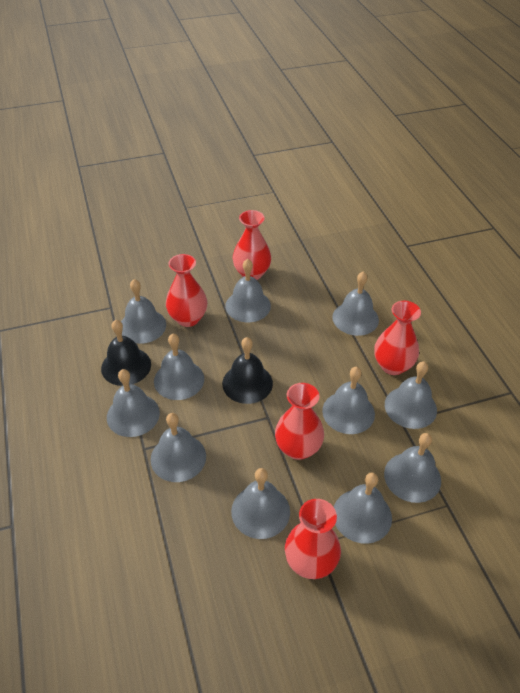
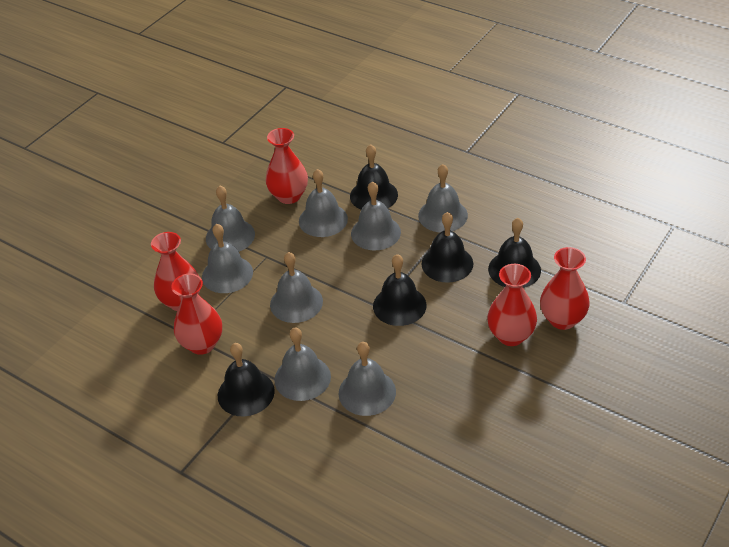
black bell: [101,320,151,386] [222,337,273,404] = 2 -> [218,343,275,416] [350,144,398,210] [373,254,426,326] [421,212,473,283] [488,218,541,288] = 5
grey bell: [107,369,160,437] [121,279,166,344] [150,413,206,482] [154,334,204,400] [225,259,271,322] [231,468,290,539] [322,367,375,434] [332,272,379,336] [334,473,392,544] [384,433,441,503] [385,362,437,429] = 11 -> [202,224,253,293] [206,186,255,252] [270,252,323,323] [274,327,331,401] [299,169,348,237] [339,342,396,416] [351,181,401,250] [418,164,468,232] = 8

